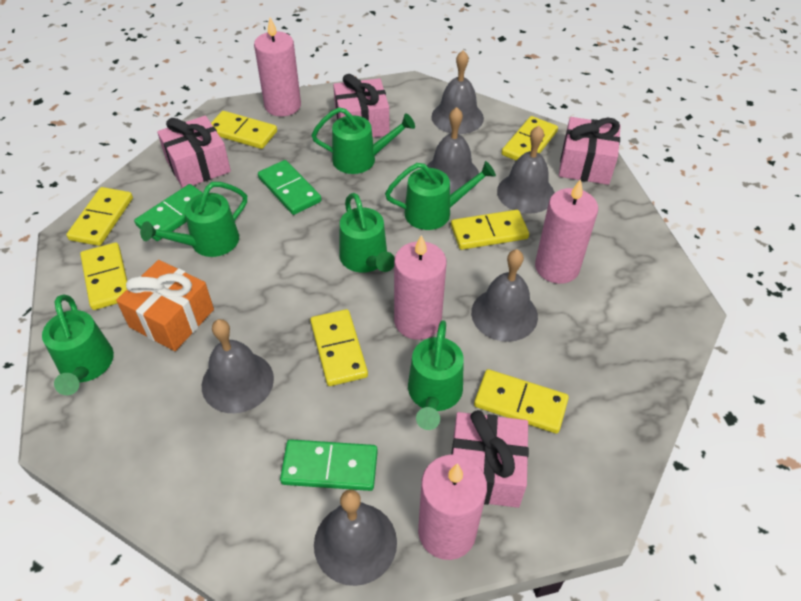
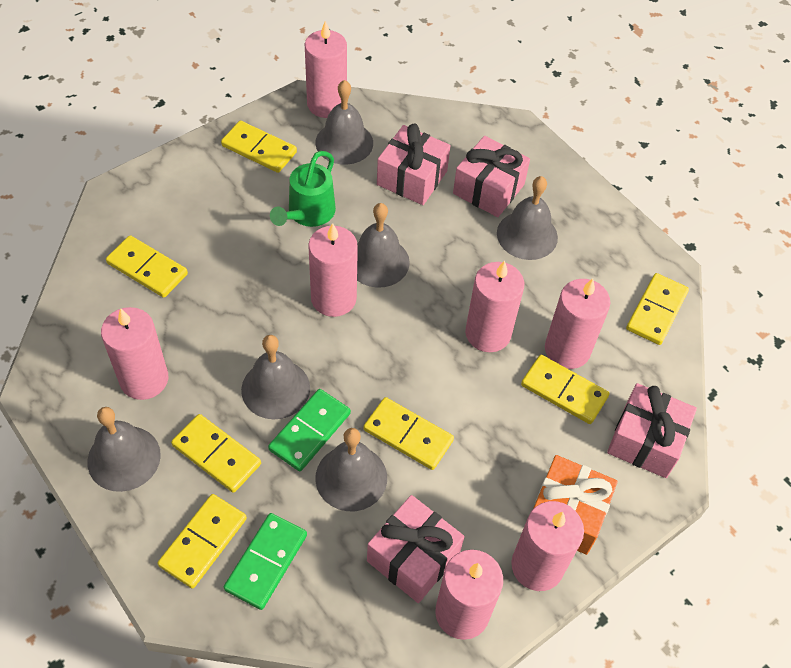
green domino: [134,184,203,241] [258,160,321,215] [280,439,378,491] = 3 -> [224,513,307,610] [268,389,351,471] = 2
green watering can: [42,294,114,395] [140,182,247,257] [311,107,415,174] [339,193,395,273] [385,161,496,230] [408,320,464,430] = 6 -> [270,151,336,227] = 1
pink candle: [254,17,301,116] [394,235,446,340] [418,454,487,560] [535,179,598,284] = 4 -> [101,307,168,400] [305,21,347,118] [308,223,358,317] [435,550,503,640] [465,261,524,352] [511,501,584,591] [545,279,610,369] = 7

